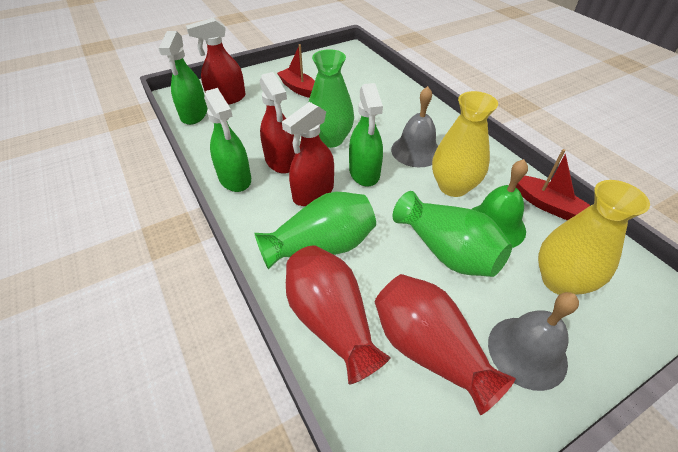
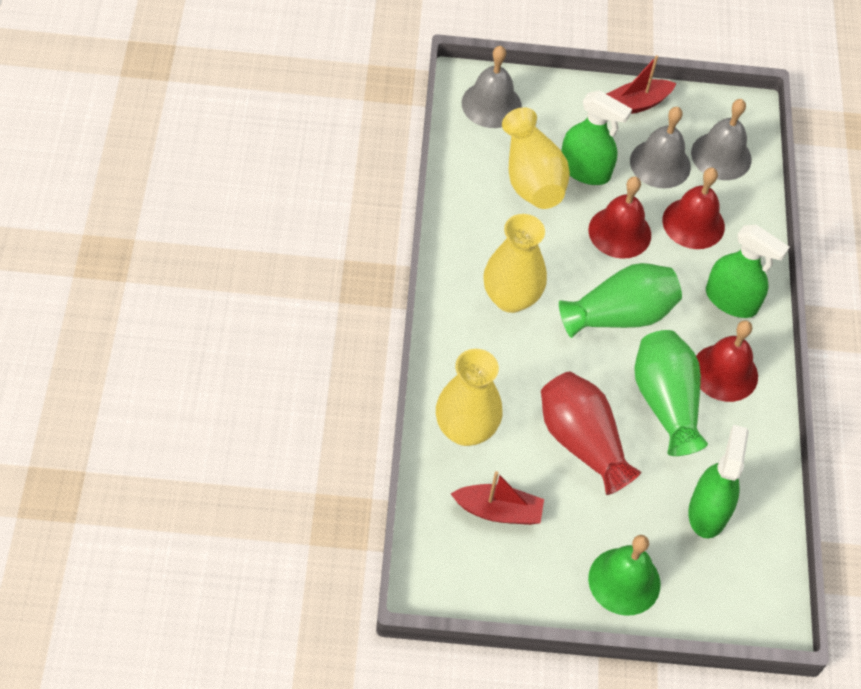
green vase: [254,192,376,270] [308,49,354,148] [393,191,512,277] = 3 -> [559,263,682,338] [634,330,708,456] = 2
grey bell: [391,86,438,167] [488,292,579,391] = 2 -> [462,46,522,128] [630,107,691,188] [691,99,752,180] = 3
red bell: none = 0 -> [588,176,651,259] [662,168,725,249] [696,320,758,402] = 3
red spray bottle: [186,17,246,105] [260,72,296,174] [282,102,334,206] = 3 -> none = 0
red vase: [286,246,390,385] [375,274,516,415] = 2 -> [541,371,641,495] = 1
yellow vase: [432,91,498,197] [538,180,650,295] = 2 -> [436,349,502,446] [483,214,547,313] [502,107,570,209] = 3

